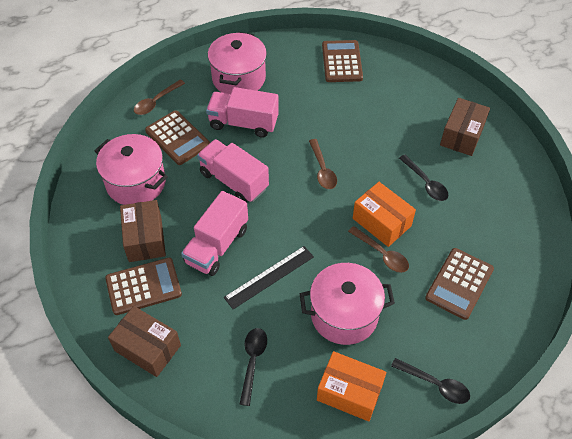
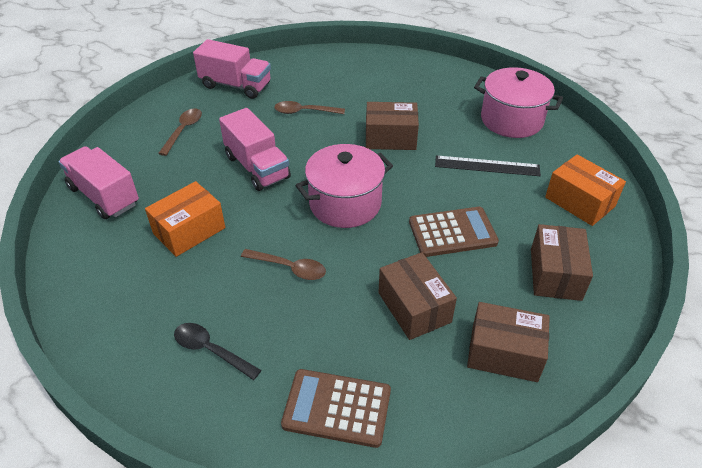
black spoon: [240,328,267,406] [391,358,470,404] [399,155,448,201] = 3 -> [174,323,261,380] = 1
brown box: [108,306,181,377] [120,200,166,262] [440,98,490,156] = 3 -> [366,102,419,150] [378,252,457,340] [467,302,550,382] [531,224,593,301] = 4
brown calculator: [105,258,182,315] [145,110,210,165] [322,40,363,82] [425,248,494,320] = 4 -> [281,369,391,448] [409,207,499,257] = 2
pink pot: [95,134,168,205] [208,32,267,95] [300,263,395,345] = 3 -> [295,144,393,228] [474,67,563,138] = 2

